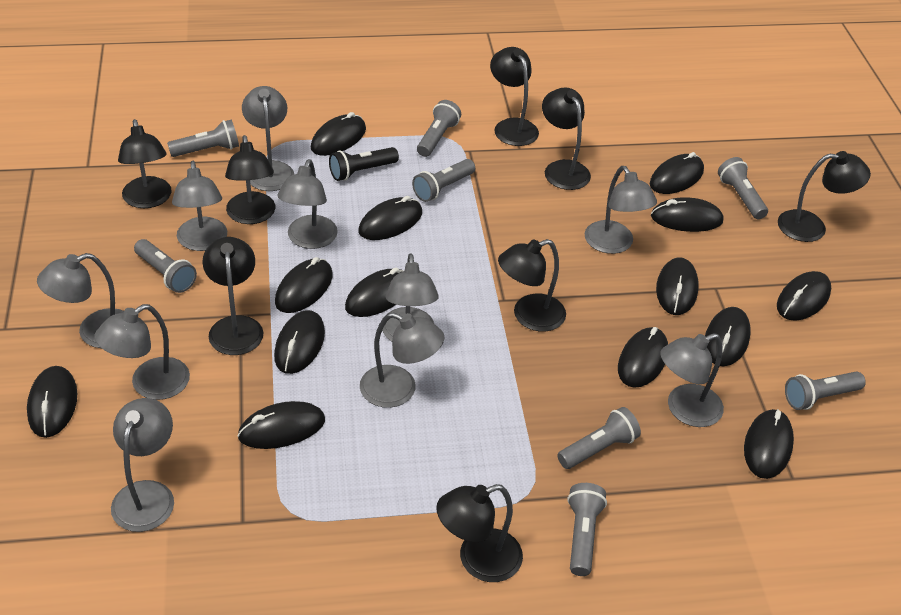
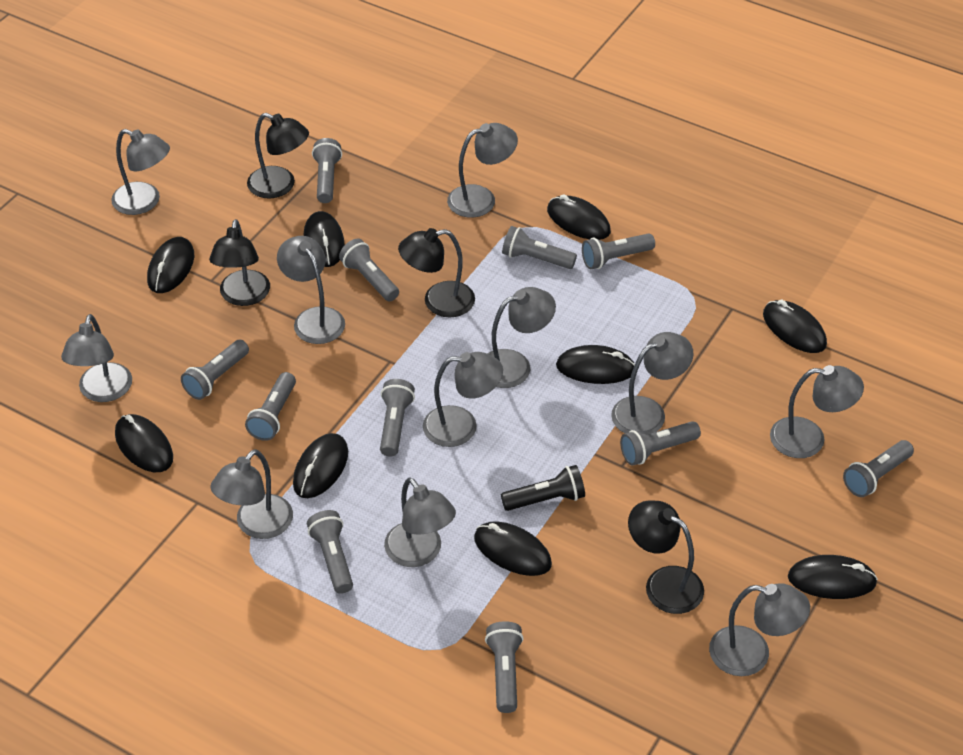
black lamp: [118,119,171,208] [203,237,264,355] [225,135,275,224] [436,484,523,582] [490,47,539,146] [498,239,566,332] [542,88,591,190] [778,151,871,242] = 8 -> [209,219,270,306] [247,113,309,198] [398,228,475,318] [628,501,704,614] = 4
black mouse: [27,366,77,438] [238,401,325,449] [274,310,325,374] [275,257,333,313] [311,112,366,156] [345,268,404,317] [358,196,422,240] [618,327,668,388] [650,152,704,194] [651,197,723,232] [656,257,699,315] [705,307,751,366] [744,409,794,479] [777,271,831,321] = 14 -> [115,414,173,472] [147,237,194,293] [293,433,348,498] [303,211,345,267] [474,522,552,576] [547,194,611,240] [556,345,635,384] [763,300,827,353] [788,555,878,599] = 9
grey flashlight: [134,239,197,293] [167,120,239,157] [412,159,475,202] [417,100,461,157] [557,407,641,469] [567,483,607,576] [718,157,768,219] [785,371,866,410] = 8 -> [181,340,249,400] [245,372,296,441] [307,510,353,594] [312,138,342,203] [339,239,399,301] [380,379,415,457] [485,621,524,713] [502,226,577,269] [582,233,655,270] [620,421,701,466] [843,440,914,497] = 11
grey lamp: [37,253,124,348] [95,304,190,400] [111,398,174,532] [172,161,227,251] [242,86,294,191] [278,159,338,249] [360,312,444,408] [382,253,439,341] [585,166,657,254] [660,333,724,427] = 10 -> [61,314,132,402] [111,129,170,215] [210,449,293,539] [277,236,345,344] [384,477,456,567] [423,352,503,447] [447,123,518,218] [487,287,556,388] [611,332,694,435] [709,583,810,676] [770,365,864,458] = 11

